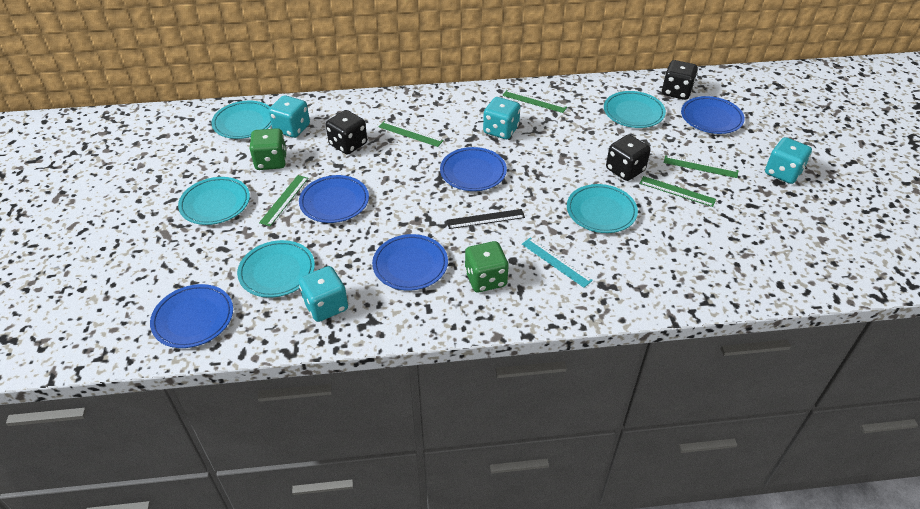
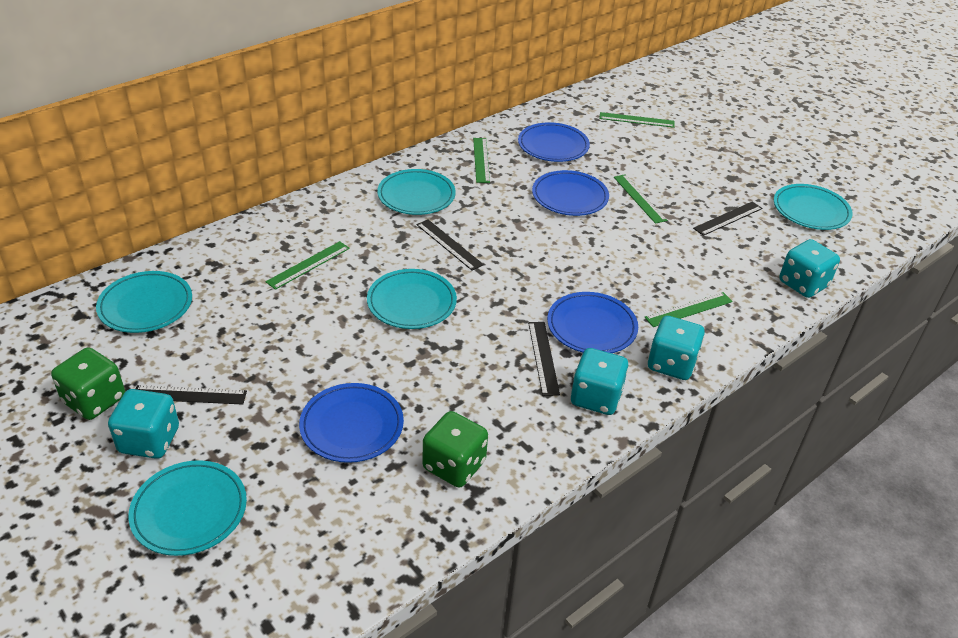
black dice: [326,110,367,155] [606,135,651,181] [662,60,698,100] = 3 -> none = 0
black ruler: [447,209,525,229] = 1 -> [136,385,247,405] [417,220,484,271] [528,322,560,396] [693,202,762,236] = 4
blue plate: [150,284,233,348] [299,175,369,223] [372,234,448,291] [440,147,507,191] [681,96,745,134] = 5 -> [299,383,404,463] [518,122,590,162] [532,170,609,216] [547,292,638,353] = 4
turquoise ruler: [522,237,593,288] = 1 -> none = 0

